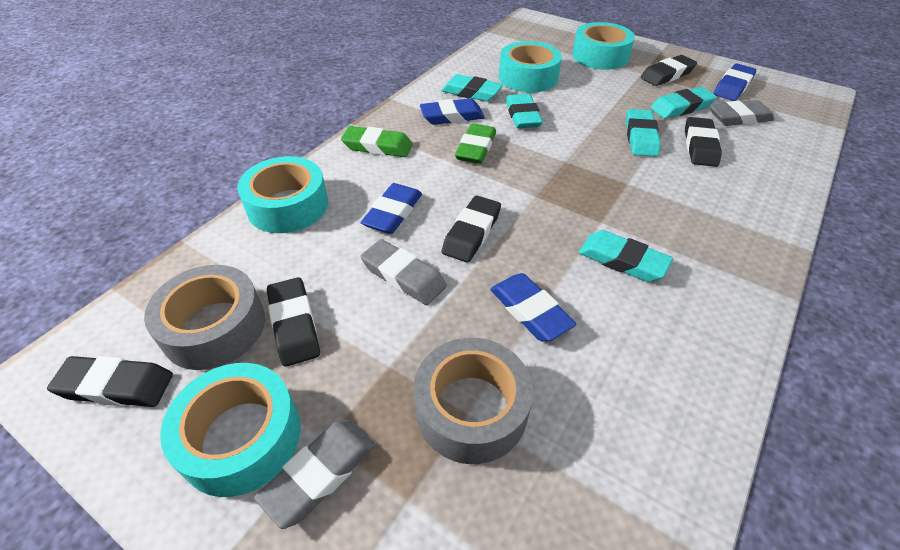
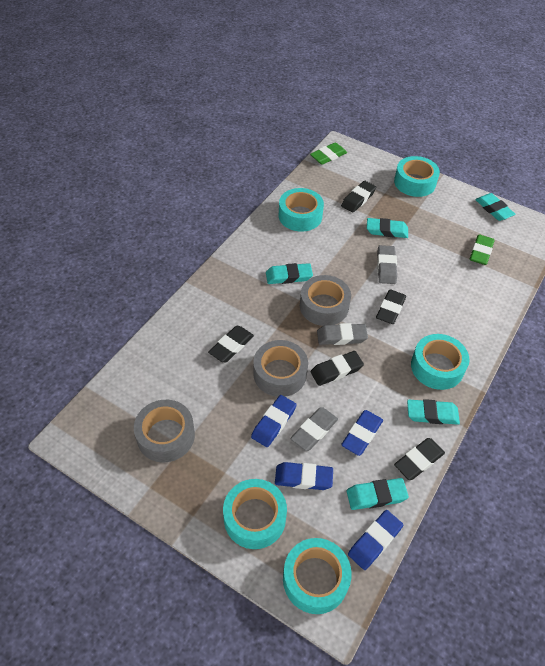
grey tape: [144,265,265,370] [413,338,533,464] = 2 -> [134,400,195,462] [253,340,308,397] [300,275,351,326] = 3
turquoise tape: [160,363,301,497] [237,156,328,233] [499,41,562,93] [572,22,635,70] = 4 -> [223,479,287,549] [279,188,324,232] [283,538,352,614] [394,156,440,197] [411,334,470,390] = 5

